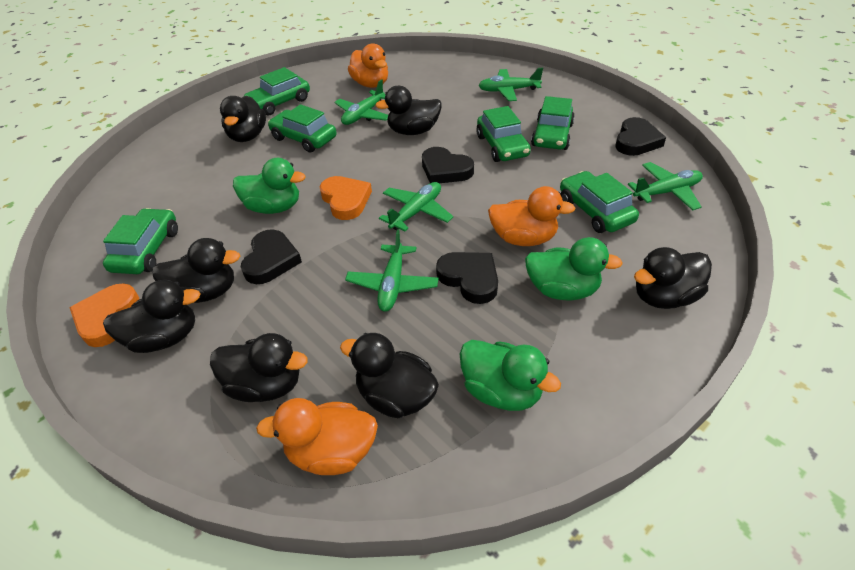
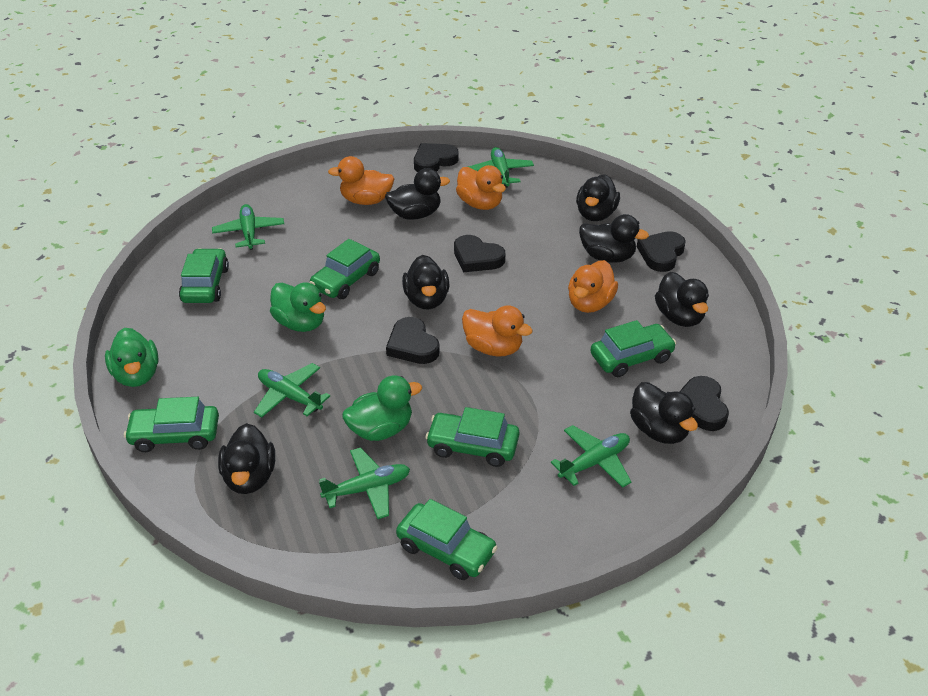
black heart: [241,229,302,284] [422,147,474,183] [436,252,498,304] [615,117,666,156] = 4 -> [386,317,440,364] [414,143,459,172] [454,235,505,272] [637,231,686,272] [679,376,729,431] = 5
orange duck: [256,398,378,475] [348,43,388,88] [488,186,576,246] = 3 -> [328,156,394,205] [456,165,506,210] [462,305,533,357] [568,260,618,313] = 4
orange heart: [69,283,139,347] [320,176,372,220] = 2 -> none = 0

